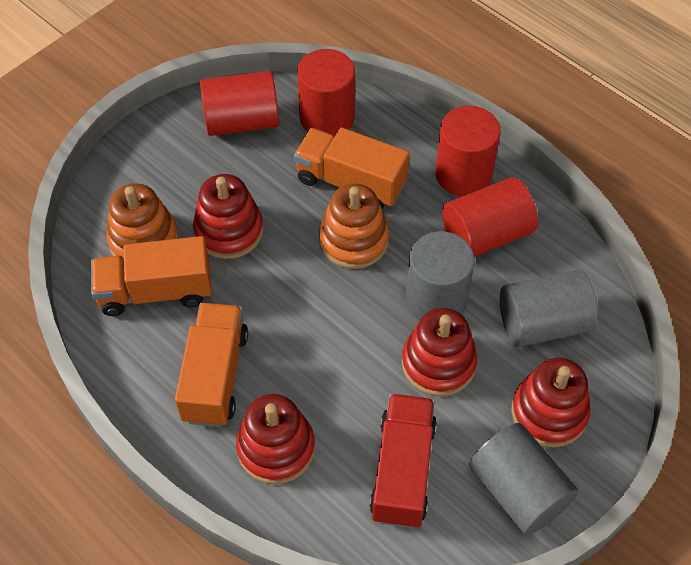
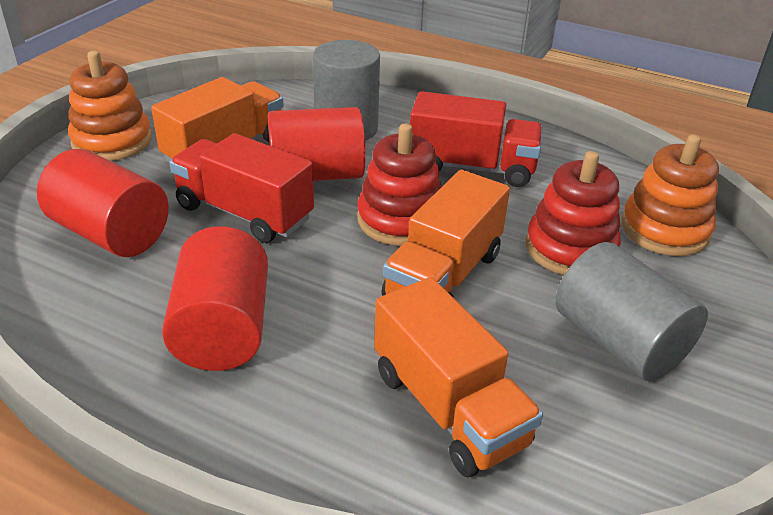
grey cylinder: [406,231,475,320] [469,423,578,535] [500,270,598,347] = 3 -> [313,40,380,141] [556,242,708,382] = 2
red cylinder: [200,71,279,136] [297,49,355,136] [435,106,501,196] [442,177,538,257] = 4 -> [37,149,169,257] [162,226,268,371] [268,107,366,181] = 3
red stacking toy: [193,174,263,259] [236,394,315,484] [402,308,477,396] [511,358,591,447] = 4 -> [357,123,442,246] [526,151,621,275] = 2
red truck: [369,394,437,528] = 1 -> [169,133,314,243] [410,91,543,187] = 2

